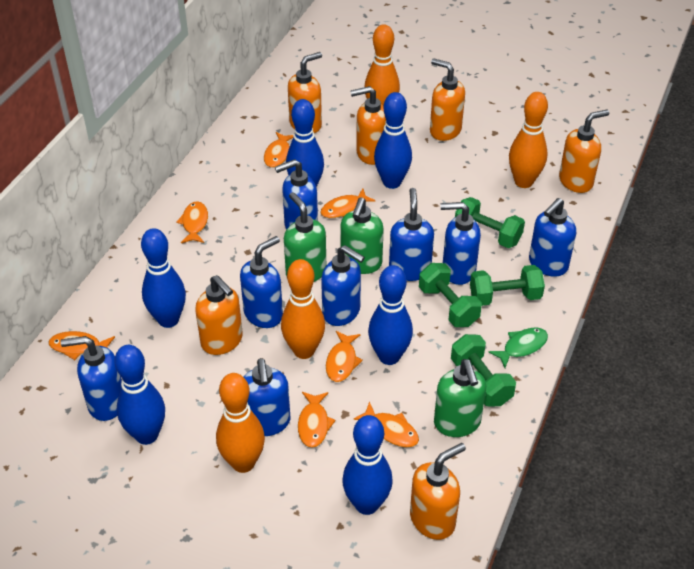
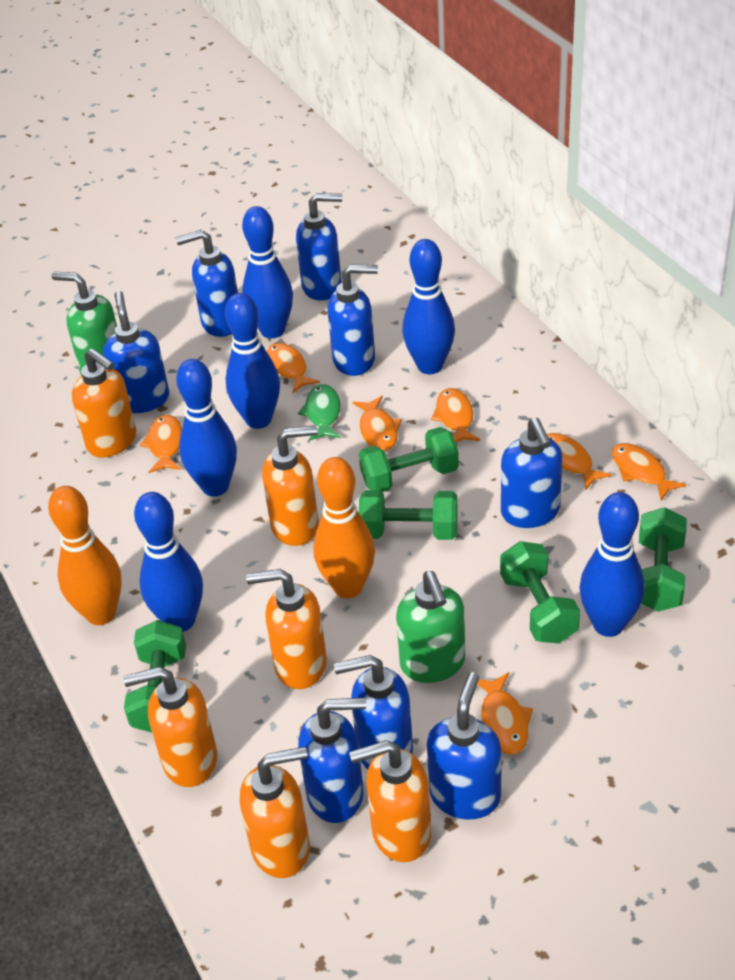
green dumbbell: [419,263,482,327] [451,334,516,407] [455,197,525,248] [470,265,545,306] = 4 -> [124,620,186,733] [359,427,459,492] [359,490,458,540] [500,541,580,643] [639,507,687,612] = 5
green soap dispenser: [284,192,326,282] [340,197,384,274] [434,359,486,437] = 3 -> [52,271,117,375] [396,571,465,683] = 2
orange bowling pin: [216,373,265,473] [281,259,325,359] [365,24,400,106] [509,92,548,188] = 4 -> [48,486,122,625] [313,457,375,598] = 2

